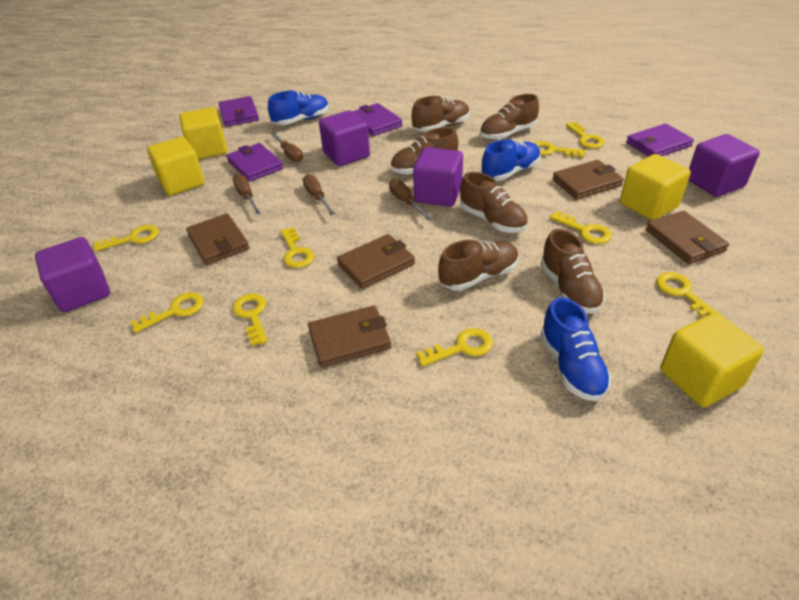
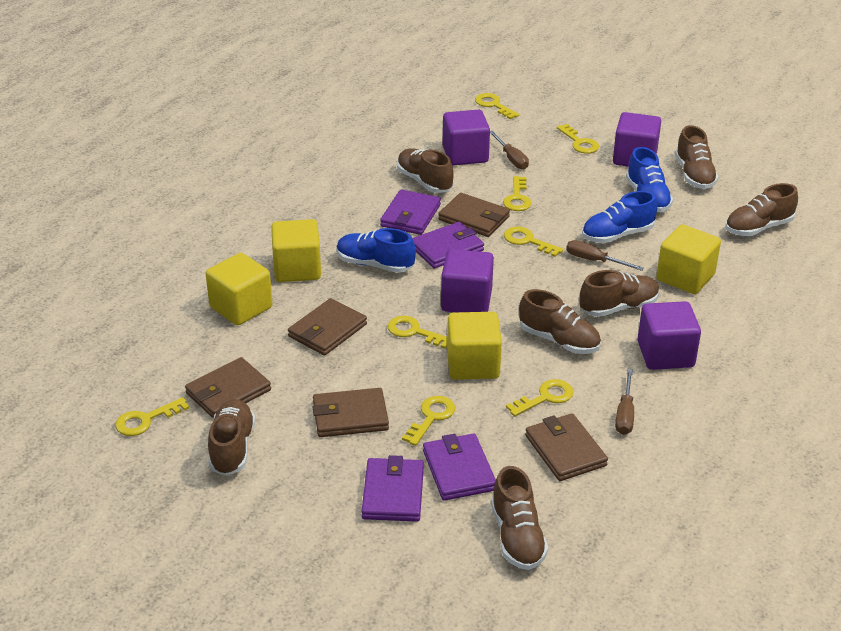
brown screwdriver: [233,174,260,215] [269,132,303,162] [303,174,335,215] [389,179,432,220] = 4 -> [490,131,529,170] [566,240,644,271] [615,369,634,435] = 3
brown shoe: [391,127,458,174] [411,96,470,132] [438,240,519,291] [460,172,528,233] [480,94,539,140] [541,229,605,314] = 6 -> [208,399,255,476] [397,148,454,193] [491,466,548,570] [519,289,601,354] [580,270,660,317] [675,125,718,189] [725,183,798,236] = 7
yellow key: [93,225,159,252] [131,292,204,333] [233,294,268,346] [281,227,314,268] [416,328,493,367] [534,141,586,158] [550,211,612,244] [566,122,605,148] [656,272,721,317] = 9 -> [115,397,189,436] [388,316,447,349] [402,396,455,446] [475,93,519,119] [503,176,531,211] [504,227,563,257] [506,379,574,416] [557,124,599,154] = 8

